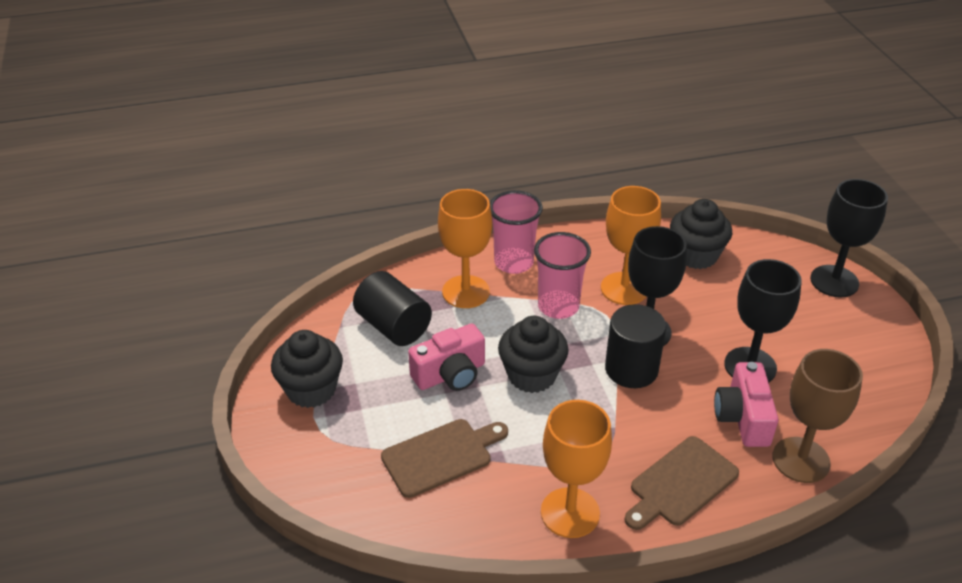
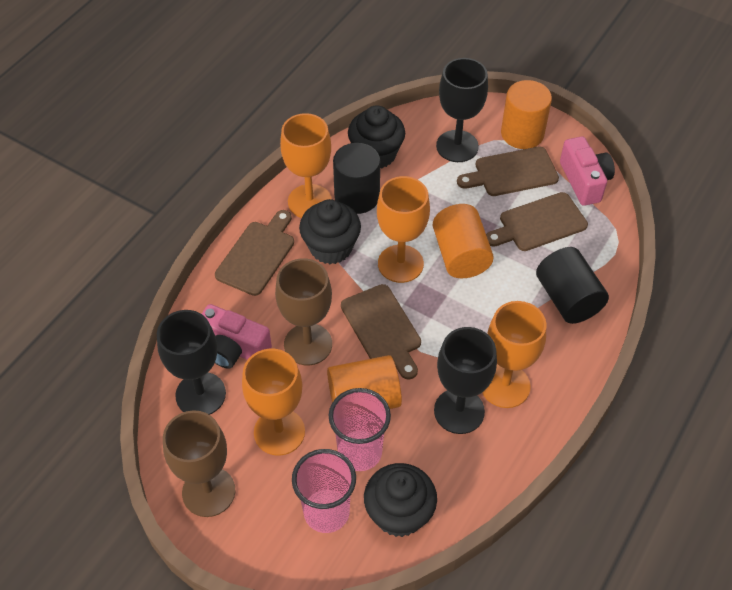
brown cutting board: [381,419,508,498] [625,436,739,530] = 2 -> [215,210,294,296] [341,284,421,380] [457,147,559,196] [486,192,588,251] = 4
brown goblet: [772,349,863,483] = 1 -> [163,410,236,517] [275,258,332,365] = 2
orange cylinder: none = 0 -> [327,355,402,409] [433,204,494,278] [501,80,552,149] = 3
orange goblet: [438,189,492,308] [541,400,612,538] [601,186,661,305] = 3 -> [242,349,305,456] [280,113,332,218] [377,176,430,283] [482,301,546,408] = 4

